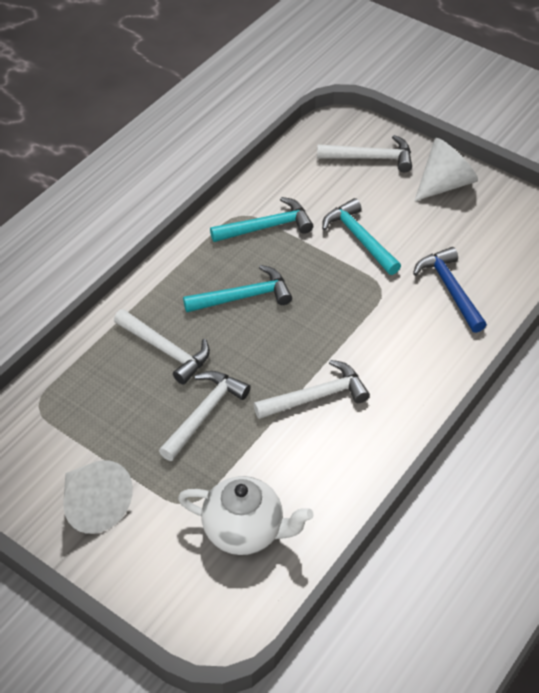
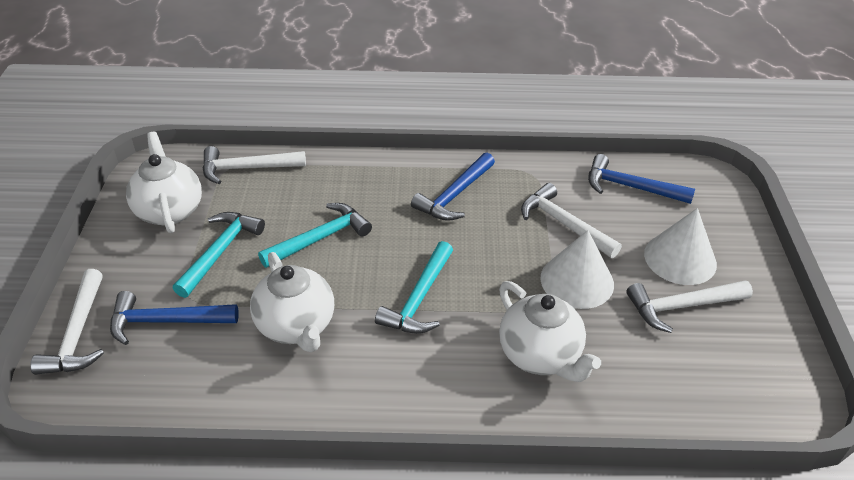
blue hammer: [413,247,487,333] = 1 -> [110,291,239,345] [411,153,495,221] [588,154,695,204] = 3
white teapot: [178,476,314,555] = 1 -> [126,132,202,233] [250,252,334,352] [499,281,601,382] = 3

